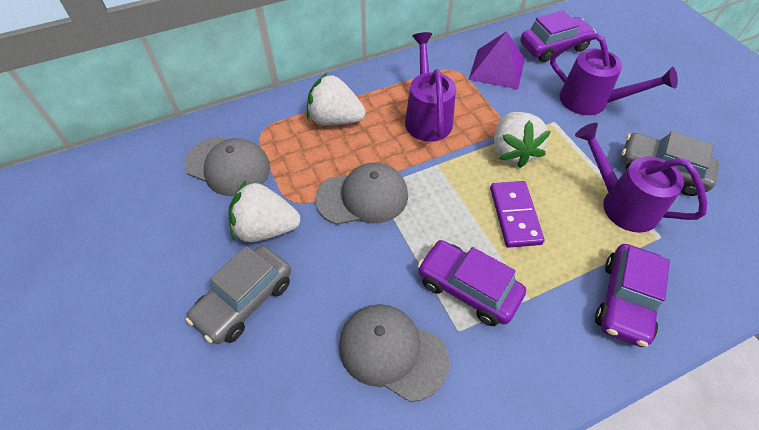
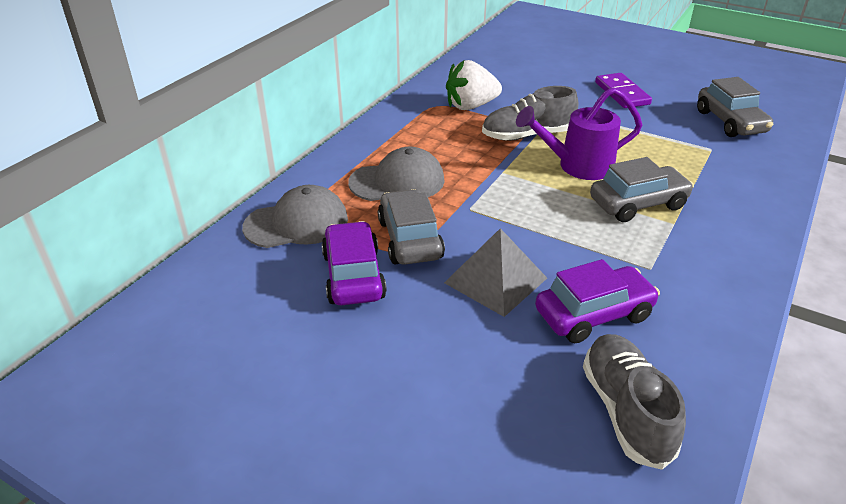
grey cap: [184,137,270,196] [315,162,408,225] [339,304,449,402] = 3 -> [242,185,348,248] [348,146,445,201] = 2
grey car: [186,245,291,344] [621,131,719,196] = 2 -> [378,189,445,265] [590,157,694,222] [697,77,773,137] = 3
grey pyramid: none = 0 -> [444,228,547,317] = 1
grey shoe: none = 0 -> [482,86,578,141] [583,334,686,470] = 2
purple car: [417,240,526,326] [520,11,596,62] [595,244,670,347] = 3 -> [322,221,387,305] [535,259,660,343] = 2
purple pyramid: [469,31,525,89] = 1 -> none = 0
purple watering can: [405,32,456,142] [550,33,678,115] [575,123,707,233] = 3 -> [516,87,642,180] = 1
white strawberry: [228,181,300,242] [307,73,366,125] [494,112,551,168] = 3 -> [446,60,502,110] = 1

